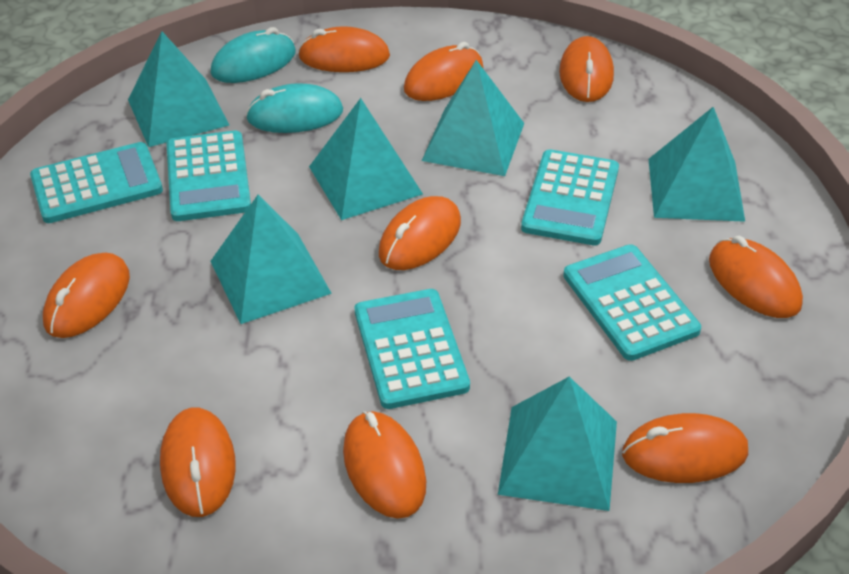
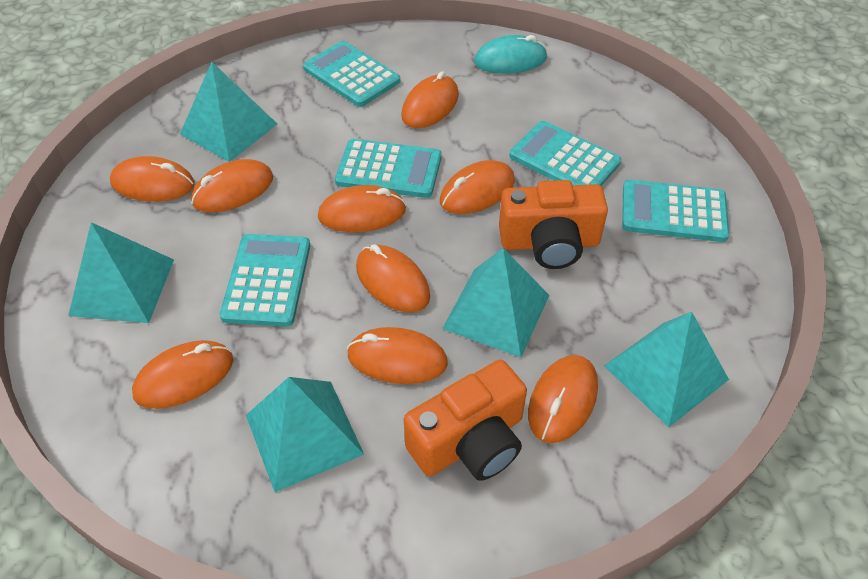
orange camera: none = 0 -> [404,360,527,481] [499,180,608,269] = 2
turquoise mouse: [211,27,296,83] [246,83,343,133] = 2 -> [474,35,547,74] = 1
turquoise pyramid: [128,31,229,147] [210,195,332,324] [309,98,423,220] [422,60,524,176] [498,377,617,511] [649,107,745,222] = 6 -> [68,222,174,323] [180,62,277,162] [246,377,364,492] [442,248,549,358] [604,312,729,427] = 5

